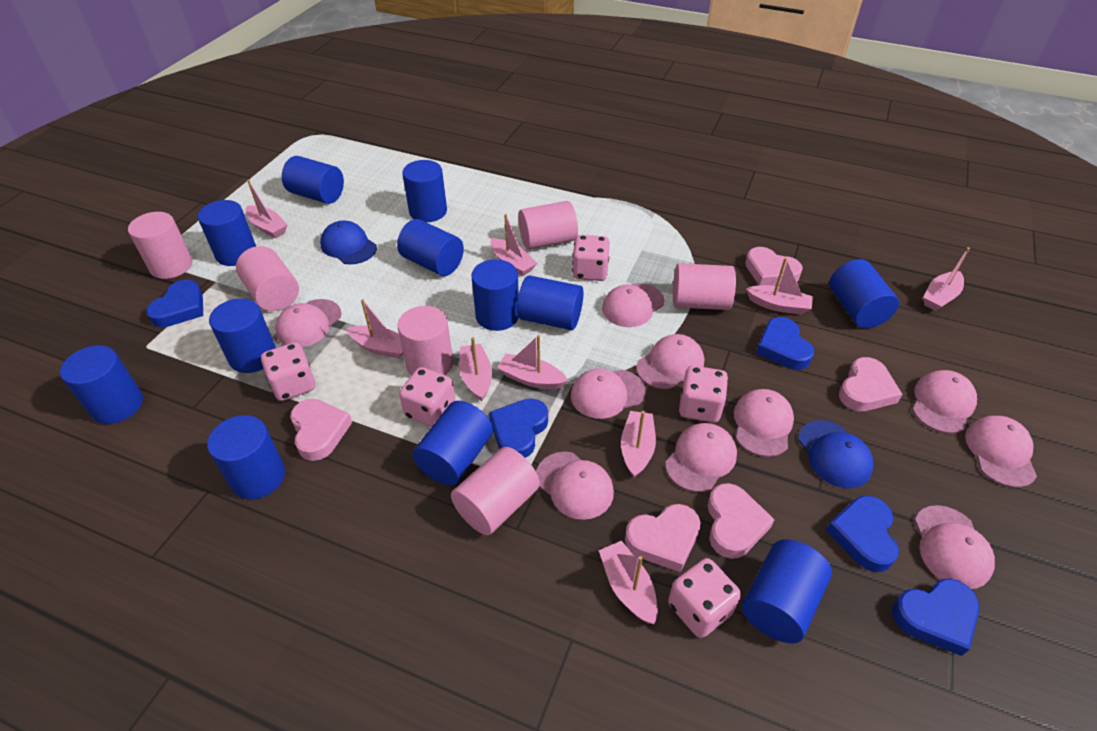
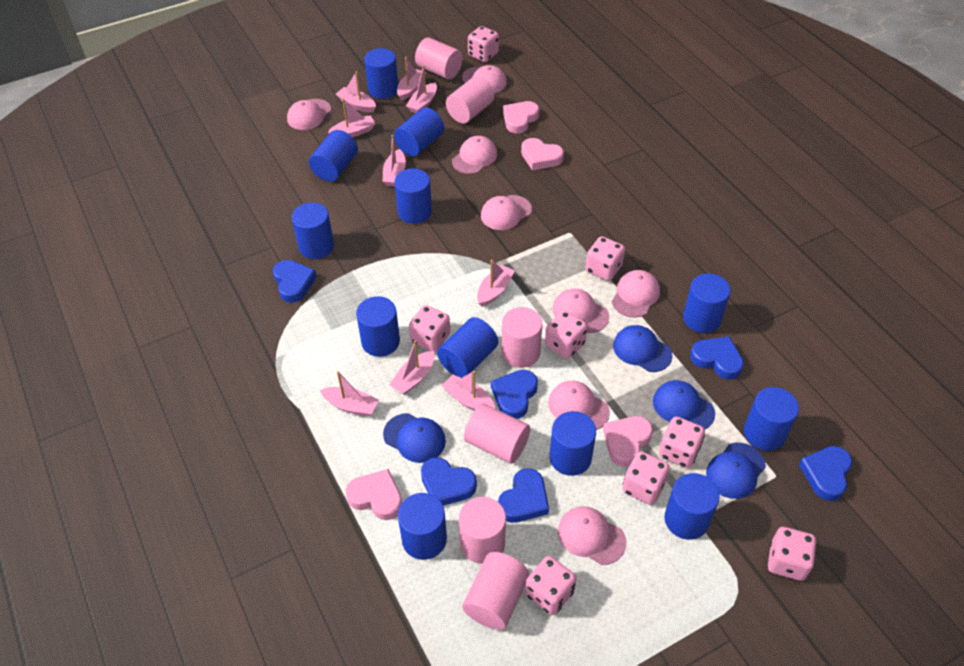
blue cap: [320,221,377,264] [798,420,874,488] = 2 -> [383,413,446,463] [613,325,673,372] [653,380,715,429] [706,443,766,499] = 4
blue heart: [146,280,203,327] [489,399,548,458] [756,317,814,370] [826,496,899,572] [892,579,980,656] = 5 -> [273,260,317,303] [421,457,477,506] [491,370,538,419] [498,468,549,523] [690,336,744,379] [799,446,852,501] = 6
pink cap: [275,299,341,347] [536,452,614,520] [571,369,645,419] [602,283,664,327] [636,334,704,389] [665,423,737,492] [734,389,794,457] [913,370,977,434] [915,505,995,589] [965,416,1037,488] = 10 -> [287,99,331,130] [452,136,497,174] [462,65,507,93] [481,195,532,230] [548,381,610,430] [552,288,609,333] [558,506,626,565] [612,270,660,318] = 8
pink dice: [261,342,315,401] [399,367,455,427] [572,235,610,281] [668,558,741,638] [679,365,728,423] = 5 -> [409,305,450,352] [468,26,499,62] [525,556,577,615] [545,310,587,359] [586,236,625,281] [622,451,670,505] [659,417,705,468] [768,527,817,581] = 8
pink heart: [290,399,352,461] [625,504,701,572] [707,483,775,559] [745,247,803,286] [839,357,903,411] = 5 -> [346,469,402,520] [503,101,539,134] [521,138,564,170] [603,416,653,467] = 4

